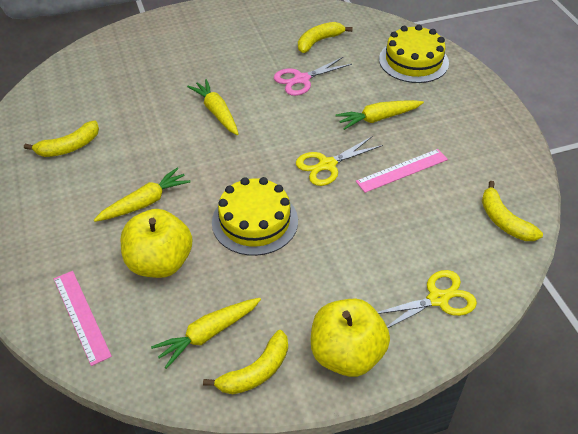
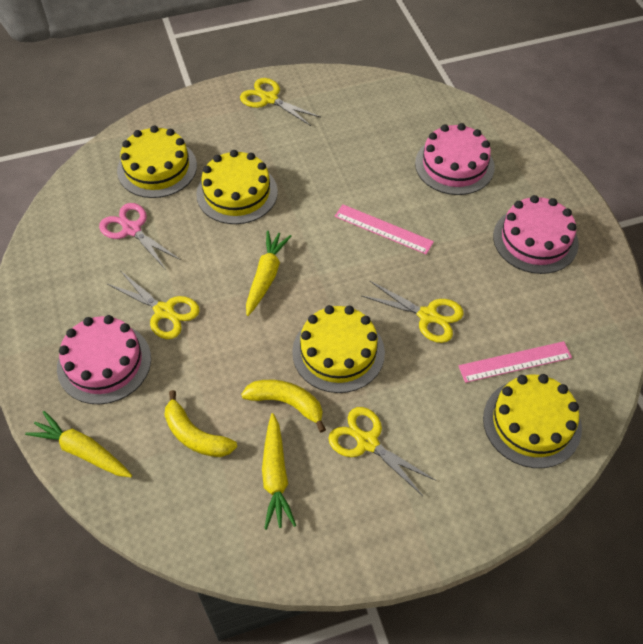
pink cake: none = 0 -> [57,315,151,404] [415,123,495,195] [493,195,579,274] = 3
yellow apple: [120,209,192,278] [311,299,390,377] = 2 -> none = 0
yellow banana: [24,121,99,157] [203,330,288,394] [298,22,353,53] [482,181,543,241] = 4 -> [165,390,237,457] [241,380,326,433] = 2
yellow cake: [212,177,298,256] [379,25,449,83] = 2 -> [117,126,197,198] [196,150,278,224] [292,305,385,393] [483,374,582,468] = 4
yellow carrot: [94,168,191,222] [151,298,261,369] [187,79,239,135] [335,100,424,130] = 4 -> [25,411,132,477] [246,231,291,316] [262,413,296,530] = 3
yellow scissors: [296,137,383,186] [378,270,477,328] = 2 -> [107,271,200,339] [240,78,321,126] [329,407,436,496] [361,281,464,343] = 4

